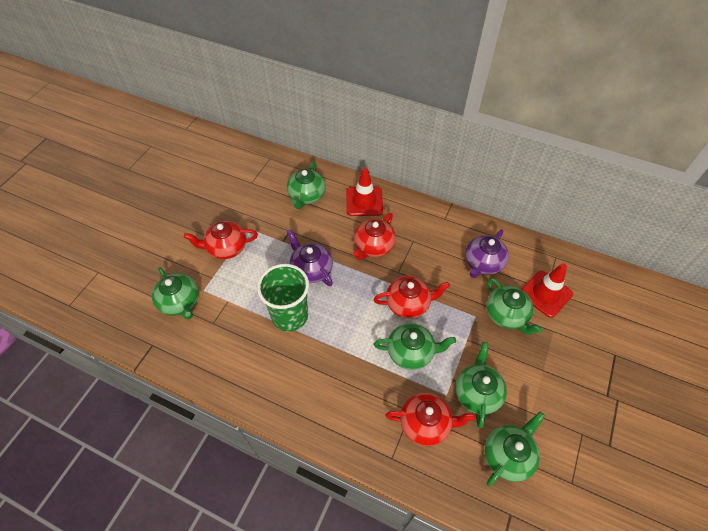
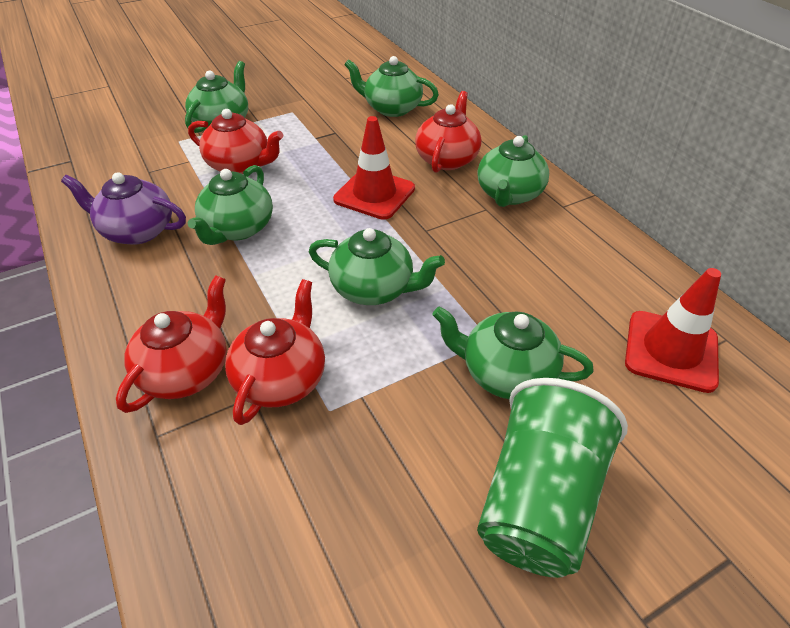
purple teapot: [287,229,333,286] [465,229,509,278] = 2 -> [61,172,186,245] = 1

